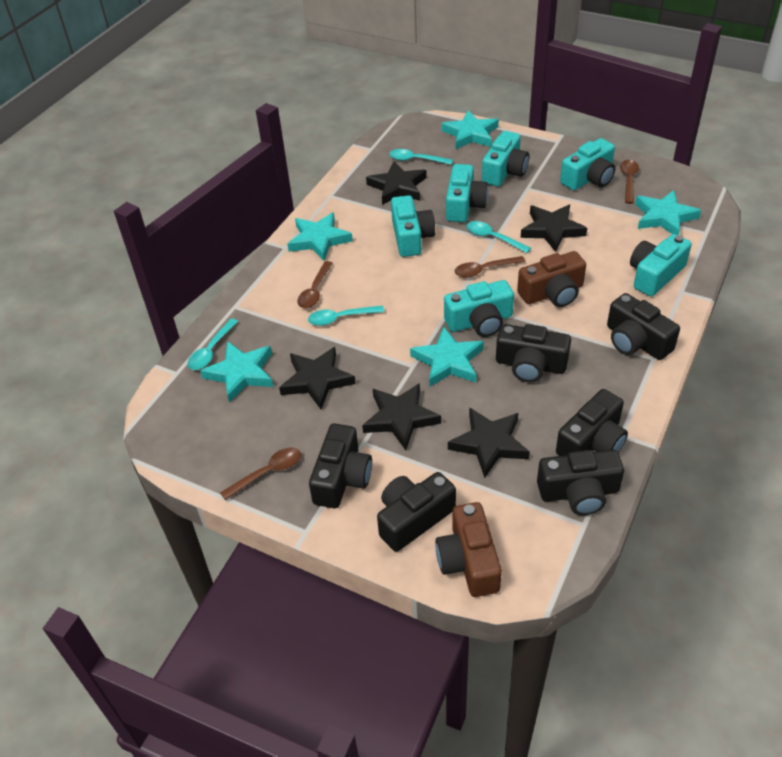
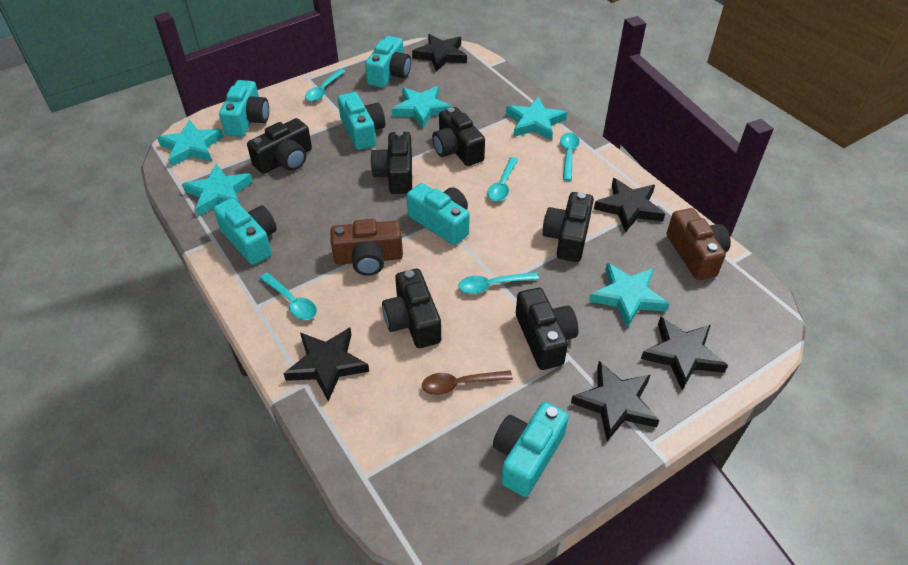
brown spoon: [220,448,301,500] [298,261,333,308] [455,256,525,278] [620,160,639,204] = 4 -> [422,370,513,395] = 1
turquoise spoon: [188,318,238,370] [308,305,384,326] [389,149,453,165] [467,221,531,253] = 4 -> [260,273,317,320] [305,69,346,102] [458,272,539,294] [487,157,519,201] [560,132,580,181] = 5

